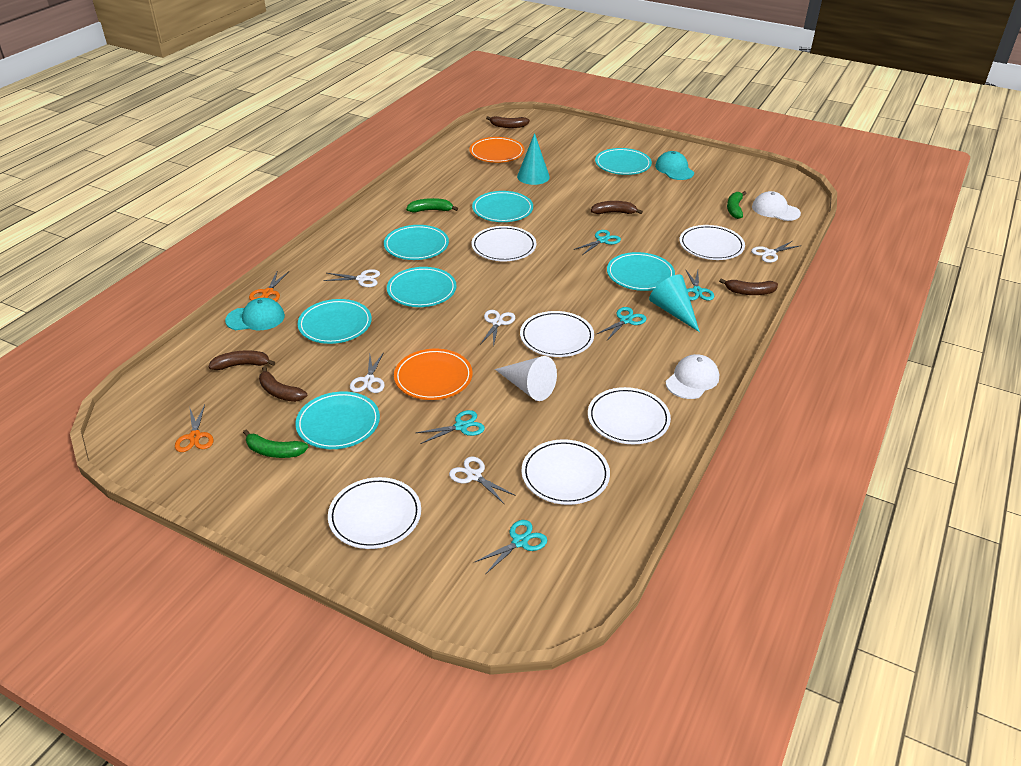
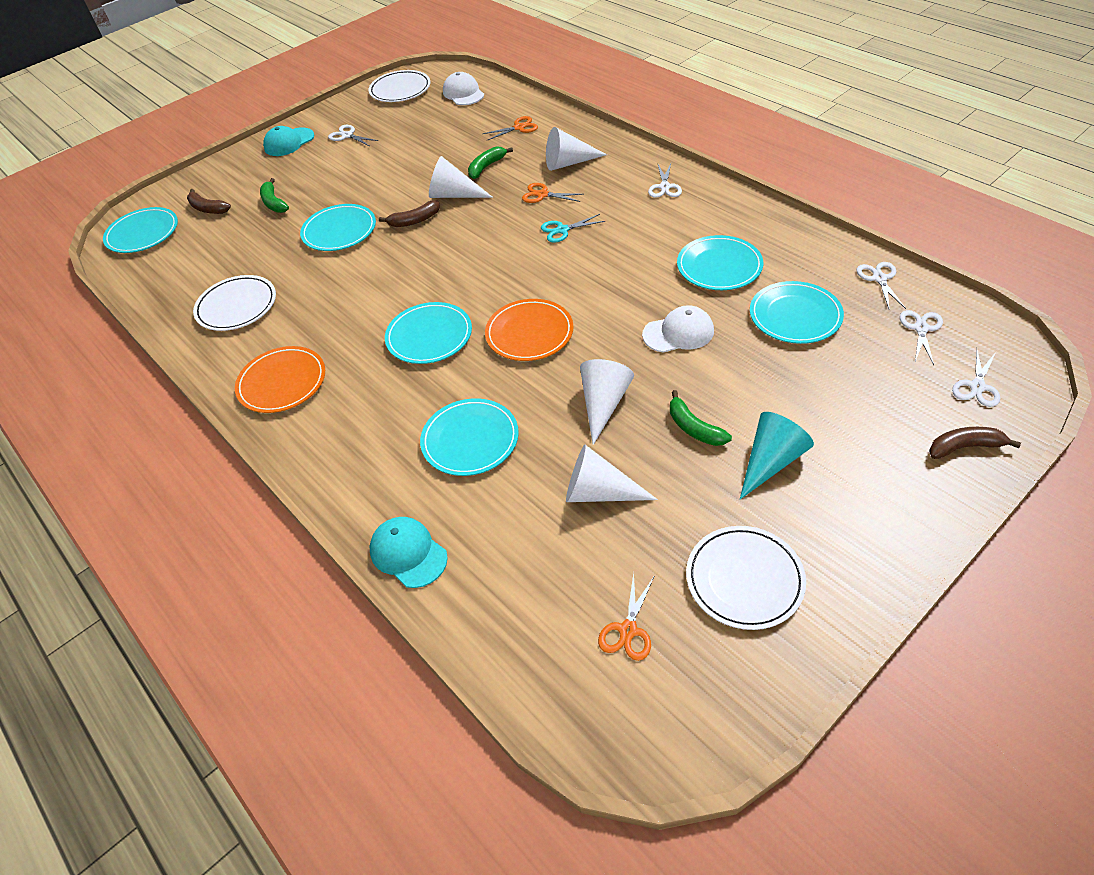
brown banana: [208,351,275,370] [259,366,307,402] [486,116,530,128] [591,201,643,214] [719,278,778,295] = 5 -> [187,189,231,214] [379,201,440,227] [929,427,1021,459] = 3
orange scissors: [175,404,214,452] [249,272,288,301] = 2 -> [482,116,538,140] [522,183,583,203] [598,573,655,661] = 3
turquoise cone: [517,133,550,185] [649,275,700,332] = 2 -> [740,412,814,499] = 1
turquoise plate: [295,391,380,449] [298,299,372,344] [384,225,449,260] [387,267,456,307] [472,191,533,222] [595,148,652,175] [607,252,675,291] = 7 -> [103,207,178,253] [300,204,376,251] [385,302,472,364] [420,398,519,476] [677,235,763,290] [750,281,844,344] = 6
turquoise scissors: [416,410,485,444] [475,520,547,574] [573,230,621,255] [597,307,647,340] [685,269,714,301] = 5 -> [541,214,605,243] = 1
white cone: [495,356,557,401] = 1 -> [429,156,493,198] [546,127,607,171] [566,445,658,502] [580,359,634,445] = 4
white plate: [328,477,421,549] [471,226,536,261] [520,311,594,357] [522,439,610,505] [588,387,671,444] [680,225,745,260] = 6 -> [193,275,276,331] [368,70,431,102] [686,526,806,630] = 3

